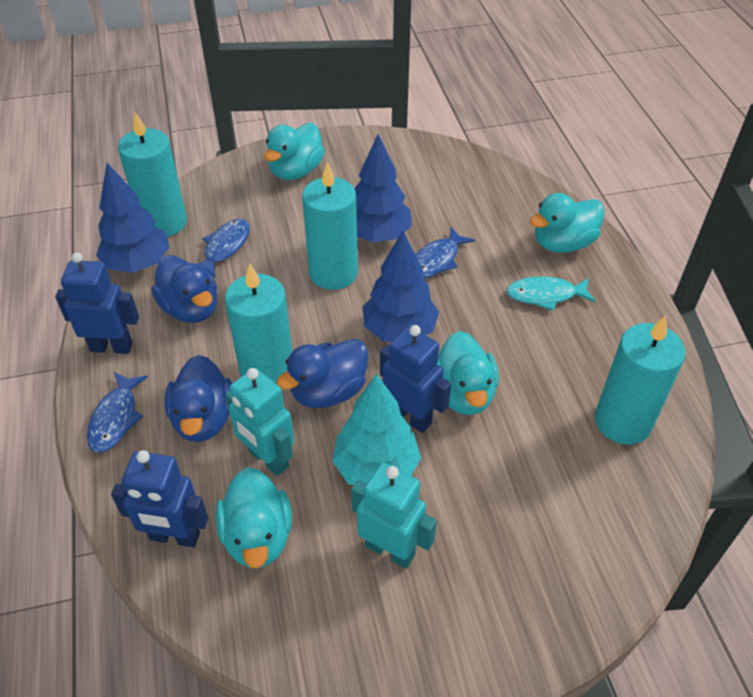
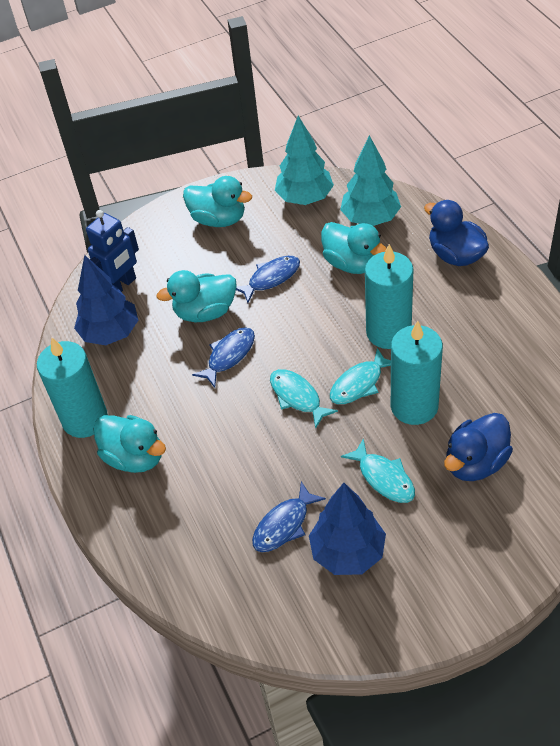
blue duck: [151,255,218,323] [165,355,232,442] [276,339,368,408] = 3 -> [424,200,489,266] [444,413,513,481] = 2
blue robot: [55,252,139,354] [111,450,208,547] [380,325,451,433] = 3 -> [86,210,139,292] = 1
blue tree: [96,163,170,273] [354,134,412,242] [363,231,439,342] = 3 -> [74,255,138,345] [309,483,386,575] = 2
turquoise candle: [118,112,187,237] [225,264,292,383] [302,162,358,290] [595,315,685,445] = 4 -> [37,338,108,438] [365,244,414,349] [391,321,443,425] = 3
turquoise fish: [506,277,595,311] = 1 -> [270,369,338,429] [330,348,391,404] [341,438,415,503] = 3
turquoise robot: [225,368,294,476] [351,463,437,569] = 2 -> none = 0
turquoise tree: [332,374,421,485] = 1 -> [275,116,334,205] [340,135,401,226] = 2

